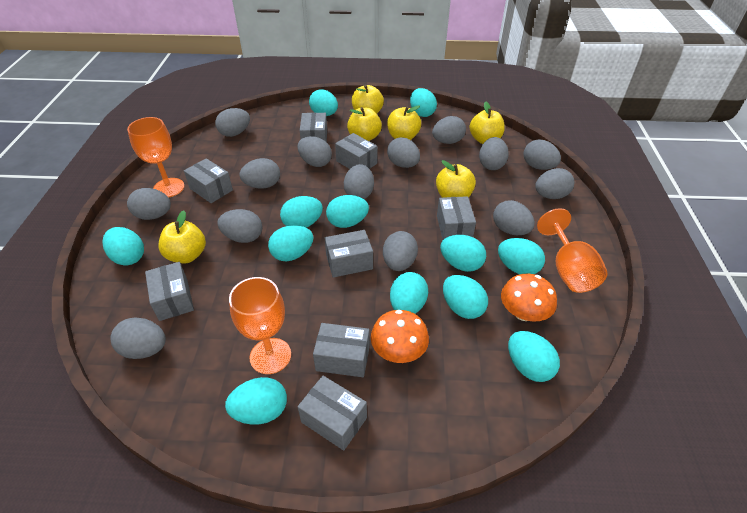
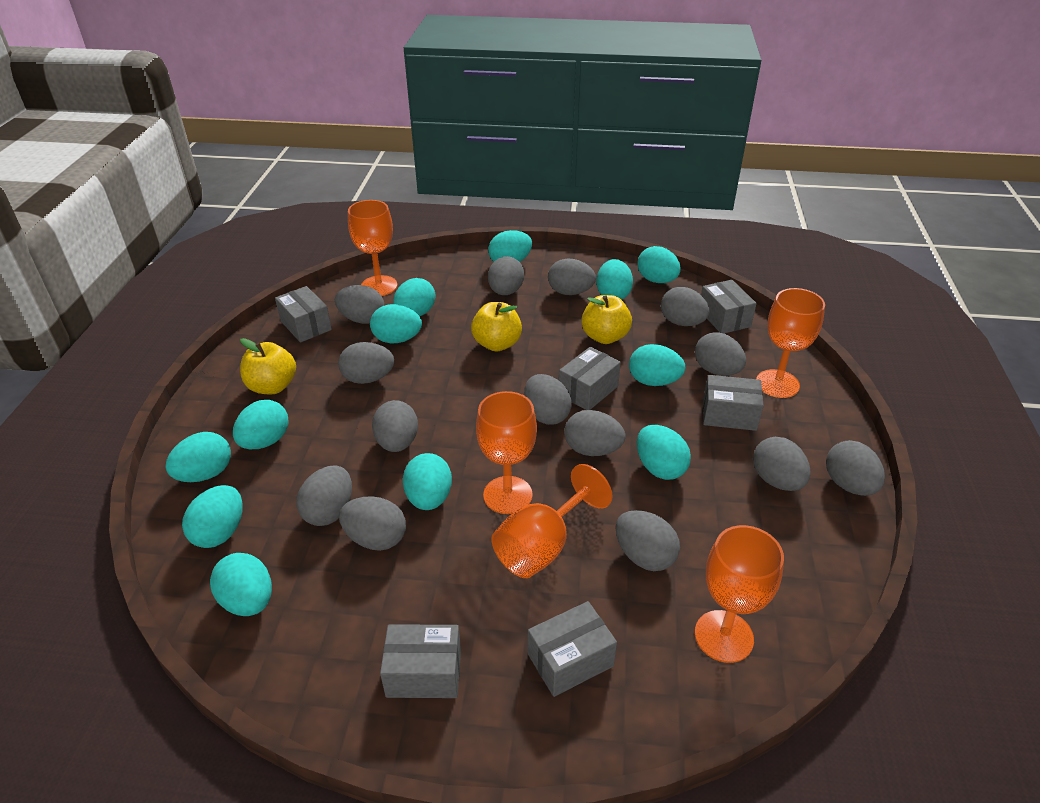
grey box: [145,262,194,321] [184,158,233,203] [298,376,367,451] [300,113,327,142] [313,323,370,377] [325,230,373,278] [335,133,377,169] [437,196,476,240] = 8 -> [275,286,332,342] [380,624,461,698] [528,601,617,697] [559,347,621,410] [701,280,757,333] [703,375,764,431] = 6
orange goblet: [127,117,185,198] [229,277,291,374] [537,208,608,293] = 3 -> [348,200,397,296] [476,391,537,514] [492,464,613,578] [695,525,784,663] [756,288,825,398] = 5
orange mushroom: [371,310,429,363] [501,274,557,322] = 2 -> none = 0
yellow apple: [158,210,206,263] [347,107,382,141] [352,85,384,114] [387,105,421,140] [436,160,476,198] [470,102,505,144] = 6 -> [240,338,296,394] [471,302,522,351] [581,295,632,344] = 3

